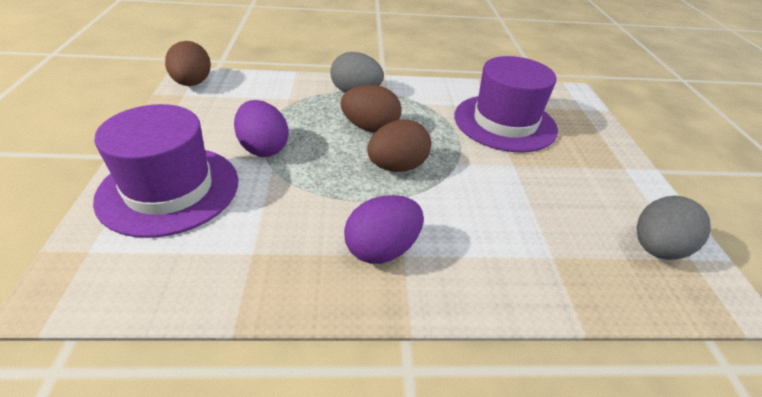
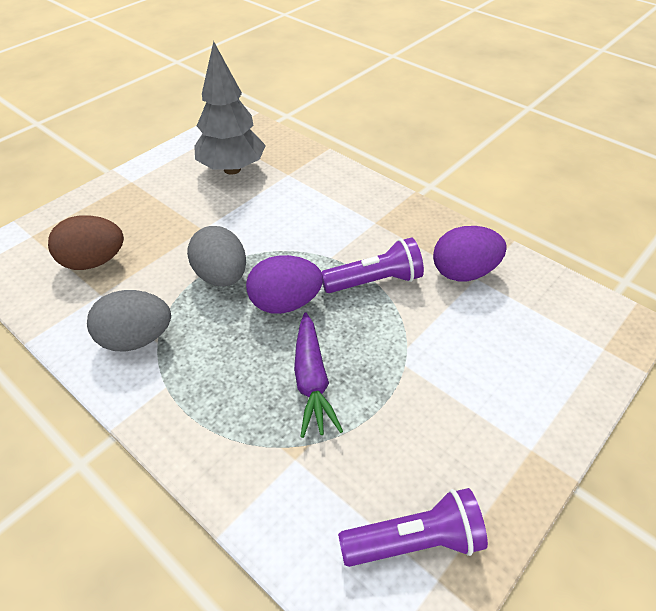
brown egg: [165,41,211,86] [340,85,401,133] [367,119,431,172] = 3 -> [48,215,124,270] = 1
grey tree: none = 0 -> [194,41,266,175] = 1
purple carrot: none = 0 -> [294,312,343,438] = 1
purple flashlight: none = 0 -> [321,237,424,293] [338,488,488,567] = 2
purple hat: [93,104,238,238] [454,56,558,152] = 2 -> none = 0

